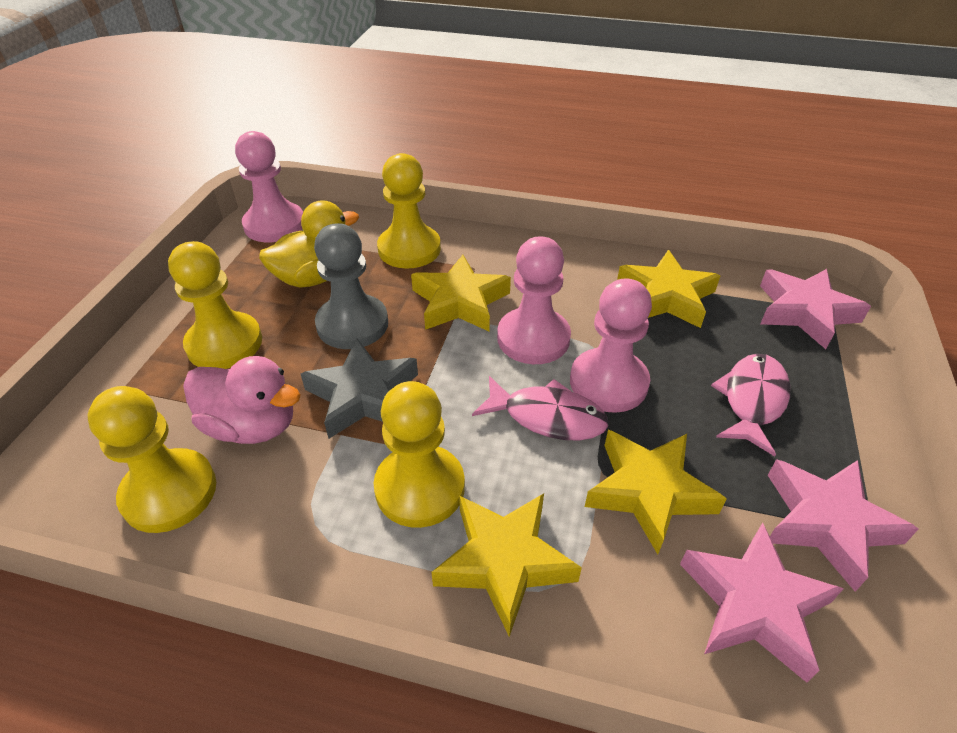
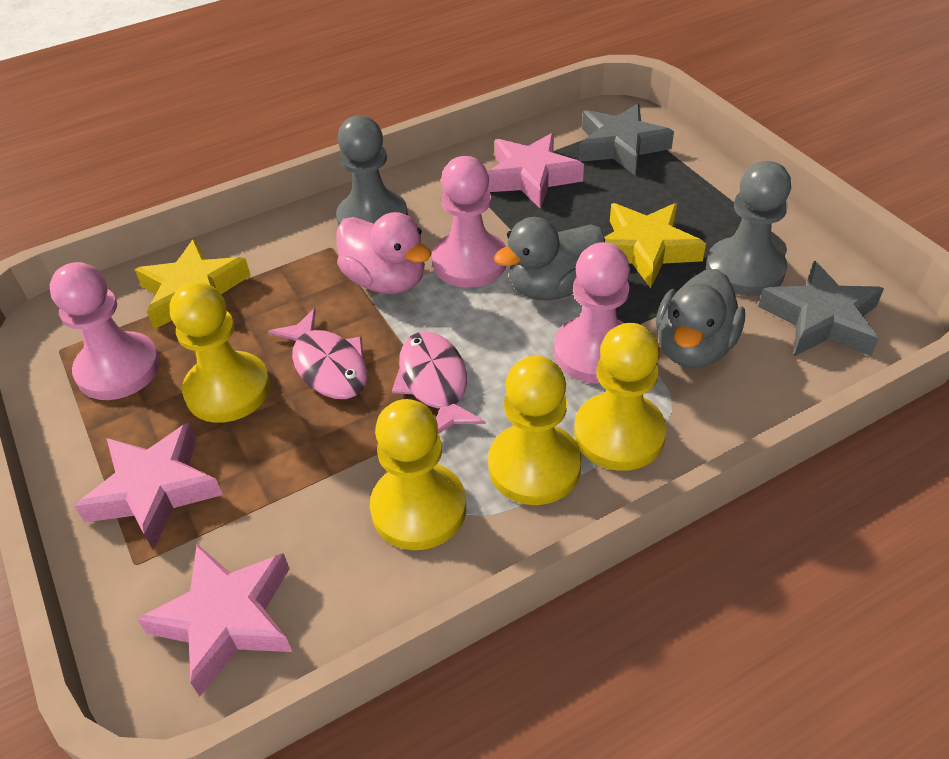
grey duck: none = 0 -> [494,217,605,300] [656,269,745,368] = 2
grey pawn: [314,223,388,349] = 1 -> [336,116,408,227] [706,161,791,296] = 2
grey star: [301,338,418,439] = 1 -> [578,103,674,175] [758,260,884,356] = 2
yellow duck: [259,200,359,288] = 1 -> none = 0
yellow star: [411,255,511,331] [432,493,582,637] [585,430,727,554] [617,250,720,328] = 4 -> [134,239,251,329] [604,203,706,288] = 2

